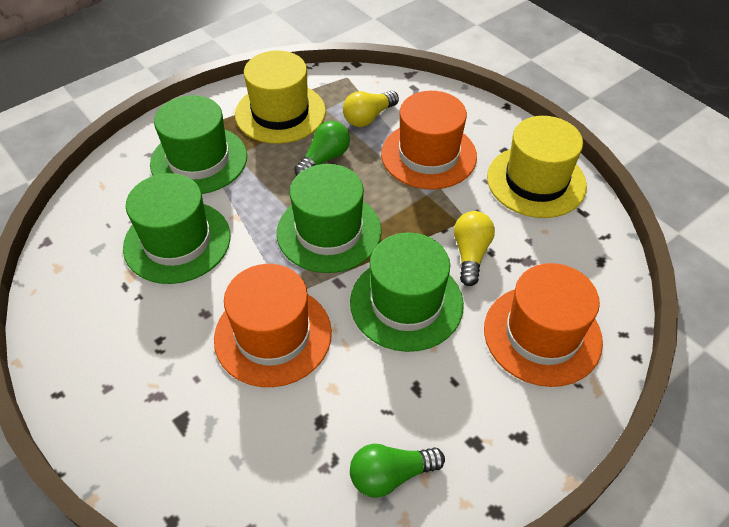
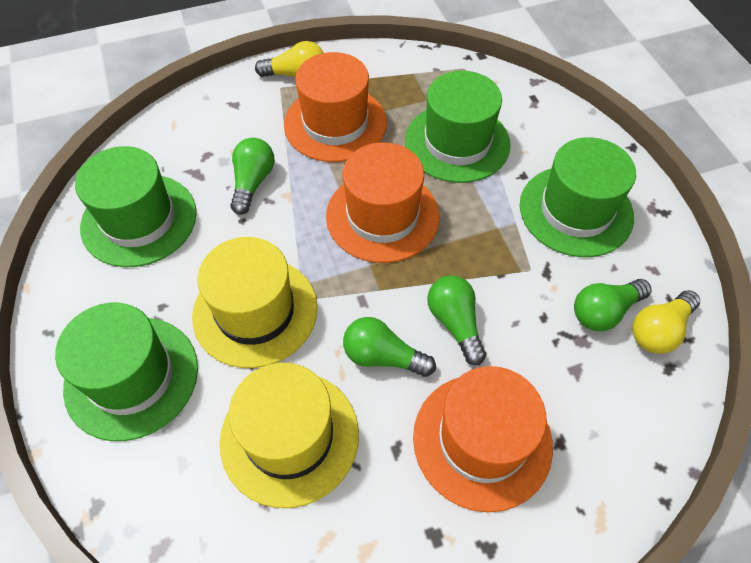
green light bulb: [294,121,350,176] [350,444,445,498] = 2 -> [230,138,275,215] [343,317,436,377] [427,275,486,365] [574,279,652,331] = 4

